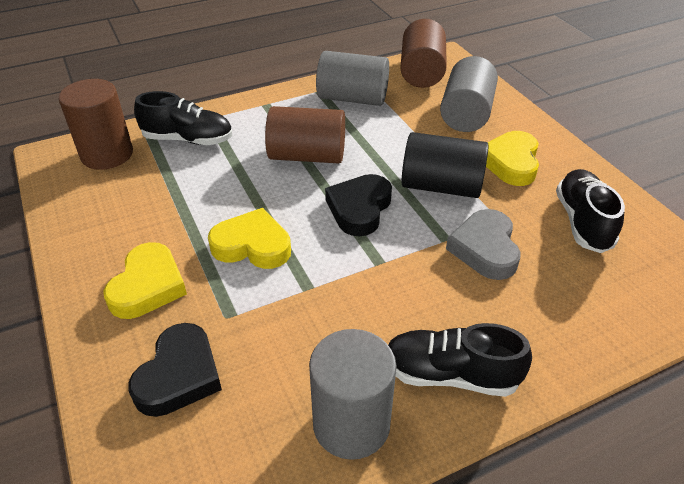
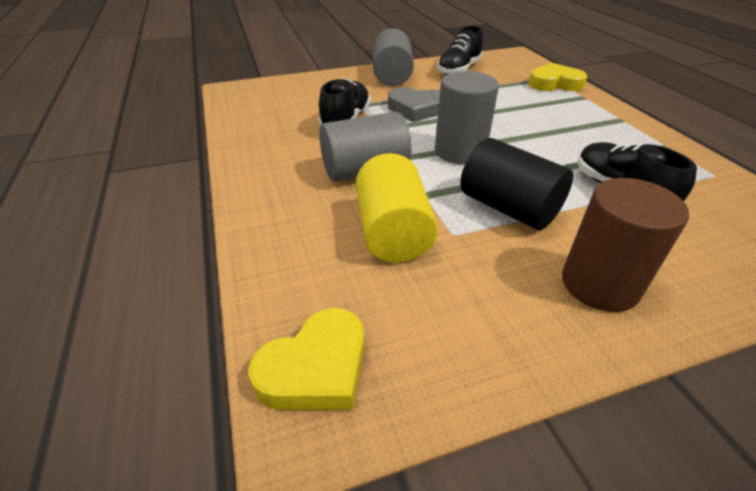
black heart: [128,323,222,417] [325,174,392,236] = 2 -> none = 0
brown cylinder: [59,79,133,170] [265,106,345,163] [400,19,447,88] = 3 -> [562,178,689,312] = 1
yellow cylinder: none = 0 -> [356,153,438,263] = 1
yellow heart: [103,242,187,319] [208,208,291,269] [486,131,539,186] = 3 -> [248,308,364,410] [529,63,588,91] = 2

